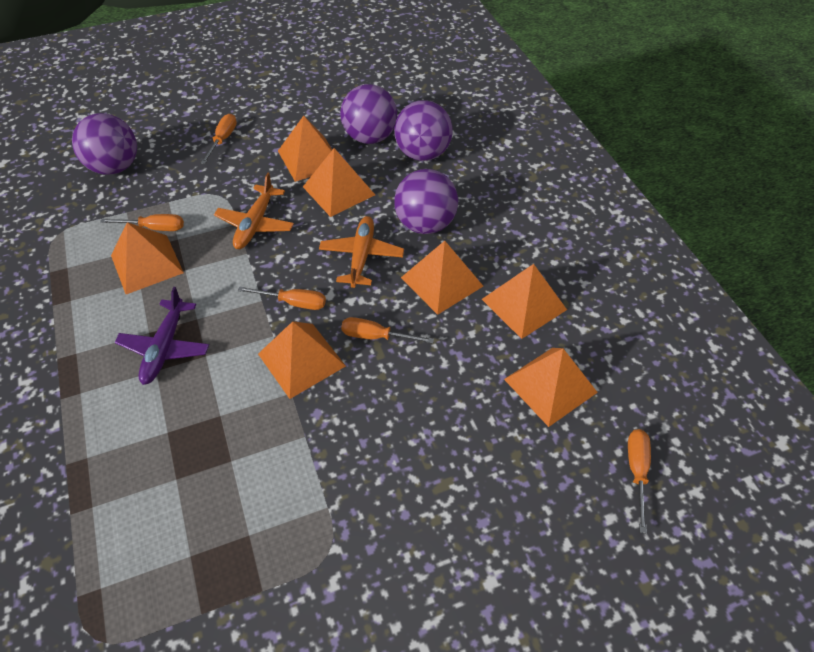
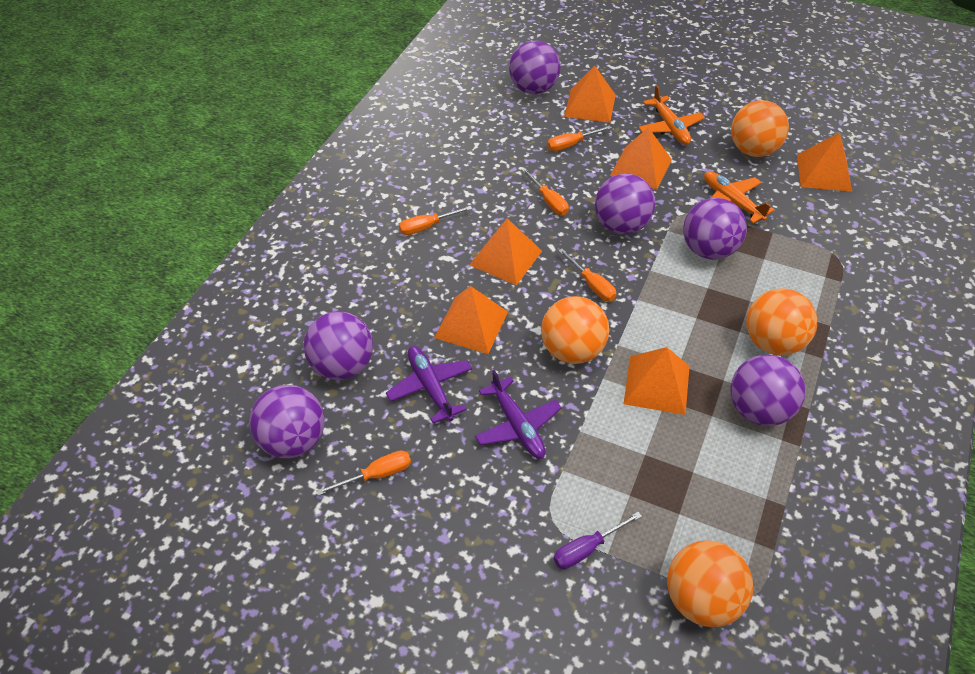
orange ball: none = 0 -> [541,296,609,364] [667,540,753,627] [731,100,789,157] [746,288,817,356] = 4
orange pyramid: [111,222,184,294] [258,321,346,399] [278,116,332,182] [303,148,375,217] [401,241,483,315] [482,264,567,339] [504,348,598,427] = 7 -> [434,286,508,354] [469,219,542,285] [564,66,616,123] [610,127,672,190] [624,347,690,415] [797,133,852,192] = 6
purple ball: [72,113,137,175] [340,84,397,144] [394,100,453,161] [394,169,458,234] = 4 -> [249,385,324,458] [303,311,373,380] [509,41,561,94] [595,174,655,234] [683,198,747,260] [730,355,806,426] = 6
purple plane: [114,287,209,385] = 1 -> [386,346,472,424] [475,370,562,459] = 2
purple screwdriver: none = 0 -> [554,512,642,569] = 1

